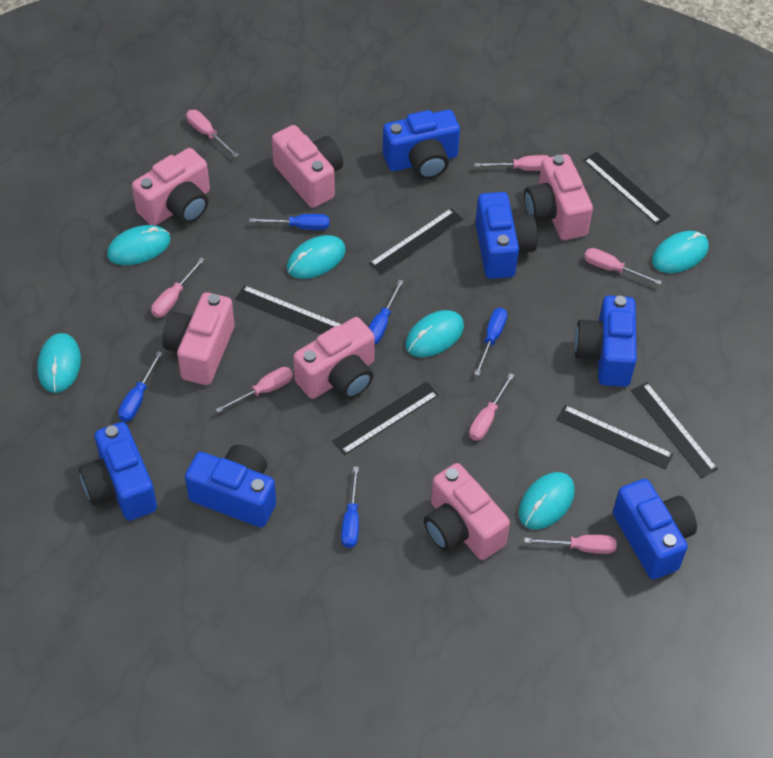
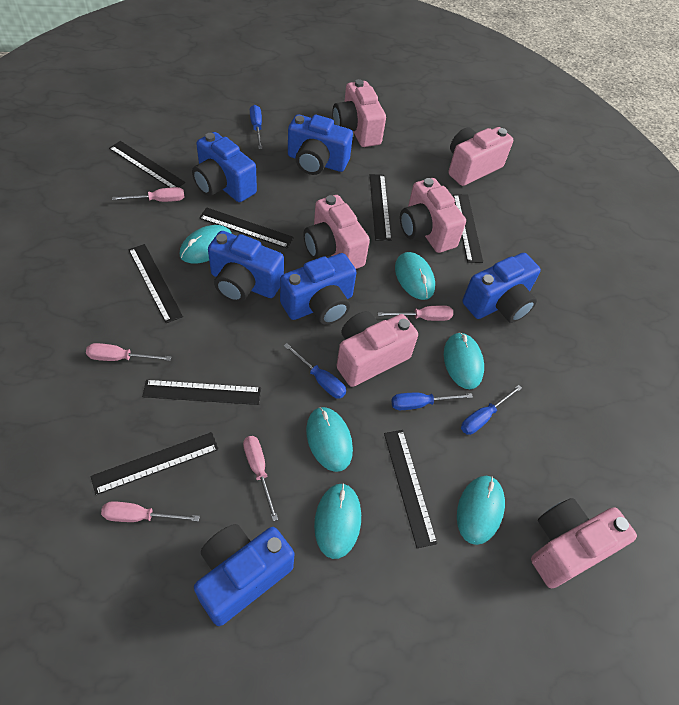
black ruler: [235,285,342,334] [332,382,439,455] [369,208,463,275] [557,405,674,470] [584,151,670,224] [631,382,718,478] = 6 -> [90,432,219,495] [109,141,185,188] [128,244,183,323] [142,380,261,405] [199,207,294,249] [370,174,391,241] [384,430,437,548] [453,194,483,263] = 8
blue screwdriver: [118,351,162,422] [249,214,329,230] [341,467,359,548] [368,280,404,344] [474,308,507,376] = 5 -> [250,105,262,149] [283,343,346,399] [391,393,473,410] [461,385,522,435] = 4
pink screwdriver: [151,258,205,318] [186,110,239,157] [215,367,293,413] [469,373,514,441] [474,155,549,171] [524,535,617,554] [584,248,662,285] = 7 -> [86,343,171,361] [101,501,200,522] [112,187,184,202] [243,436,278,521] [378,305,453,321] = 5

